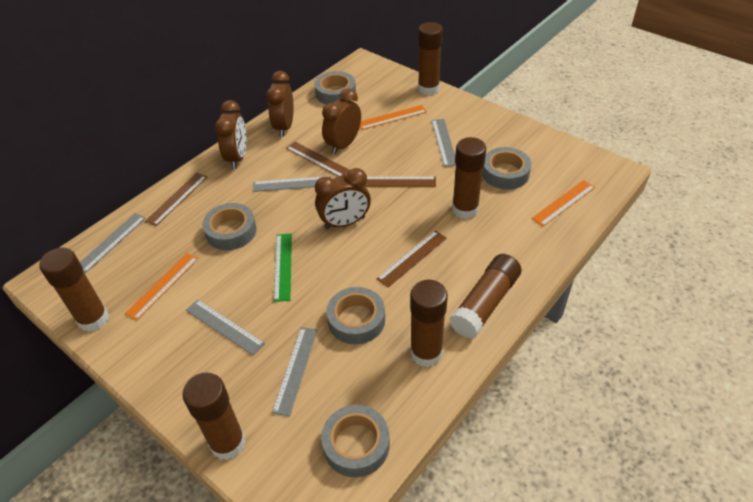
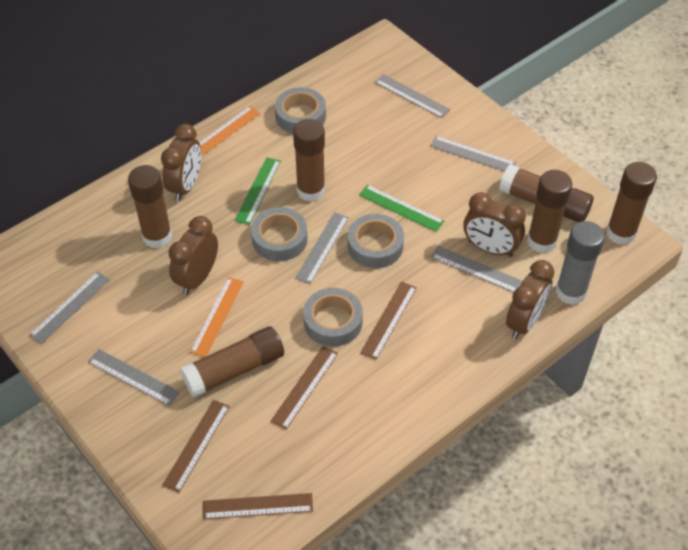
green ruler: [274,233,292,302] = 1 -> [234,157,281,225] [359,185,444,232] = 2
grey glue stick: none = 0 -> [556,221,605,305] = 1
grey ruler: [80,213,146,273] [186,299,265,356] [253,176,331,192] [272,327,318,416] [432,119,456,167] = 5 -> [29,272,110,344] [88,349,180,406] [295,212,349,284] [375,74,450,118] [430,136,516,171] [431,246,523,292] = 6
grey tape: [202,203,257,250] [314,71,356,105] [321,405,390,477] [326,287,385,345] [482,147,531,190] = 5 -> [251,207,308,261] [275,87,326,134] [303,288,363,347] [348,214,404,268] = 4
orange ruler: [125,253,198,320] [360,105,427,130] [531,180,595,226] = 3 -> [190,277,244,357] [199,106,260,157] = 2

